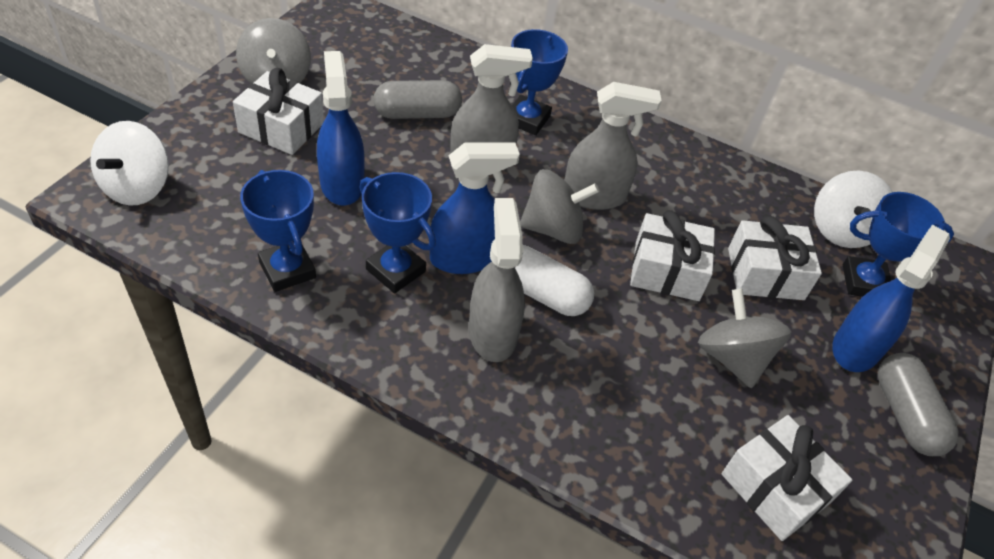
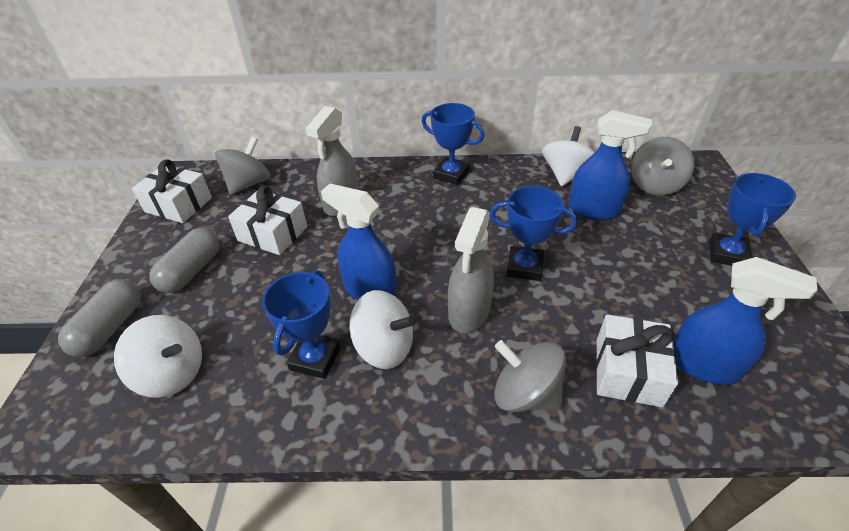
grey spray bottle: [450,44,533,154] [469,198,525,362] [565,82,661,210] = 3 -> [306,106,359,216] [448,207,494,333] = 2
white capsule: [515,245,594,316] = 1 -> none = 0
white gift: [233,68,324,155] [630,210,715,301] [721,415,852,541] [728,215,822,300] = 4 -> [132,159,212,223] [228,186,307,255] [596,314,678,407] = 3
white spinning top: [90,121,169,206] [814,171,892,248] = 2 -> [114,315,202,398] [350,290,416,369] [542,126,595,187] = 3

